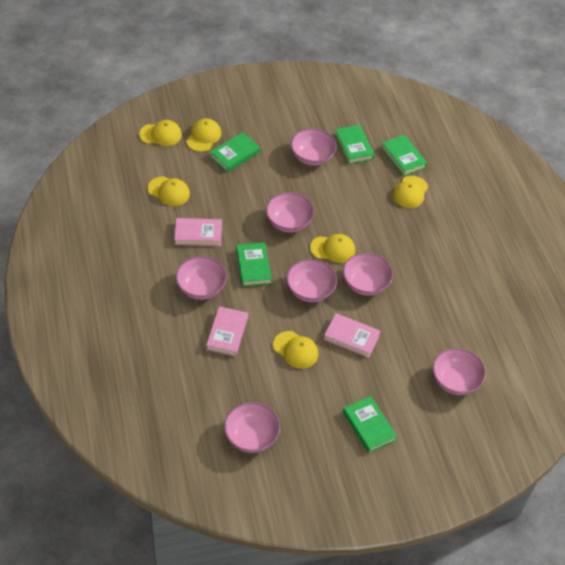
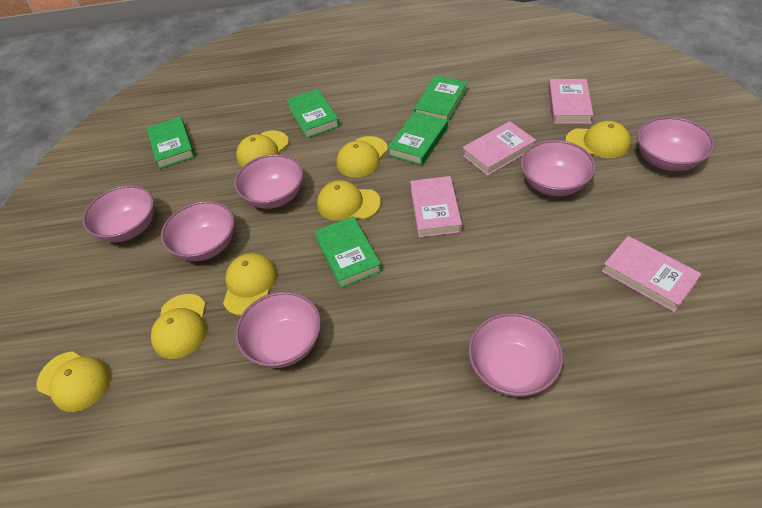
pink book: [174,218,222,246] [206,306,248,357] [323,313,381,358] = 3 -> [410,176,462,238] [462,121,536,176] [548,79,593,124] [601,236,701,312] = 4
yellow cap: [139,120,182,146] [148,176,190,206] [186,118,221,152] [273,331,318,369] [310,234,355,263] [393,176,428,208] = 6 -> [36,351,111,412] [151,294,207,359] [223,253,277,316] [236,130,289,167] [317,180,381,221] [336,136,388,178] [565,121,631,158] = 7

